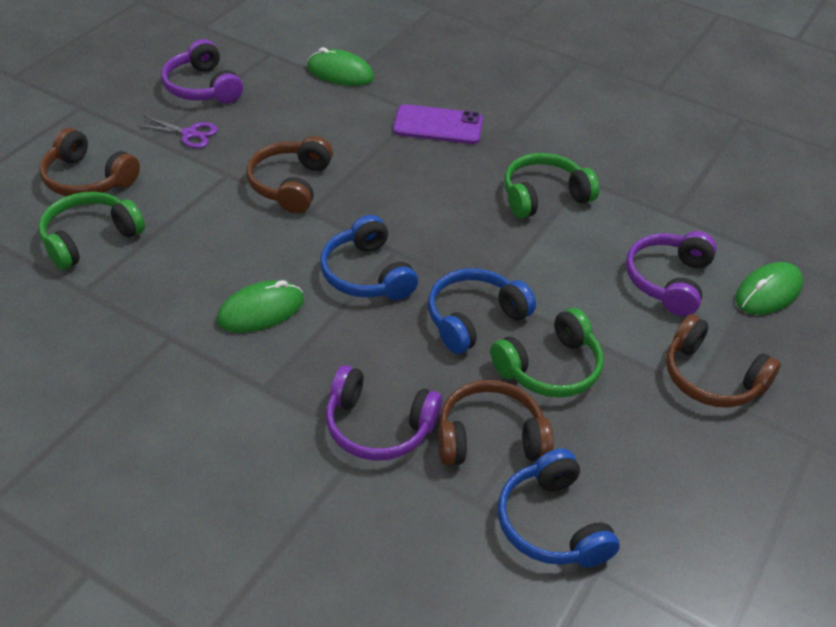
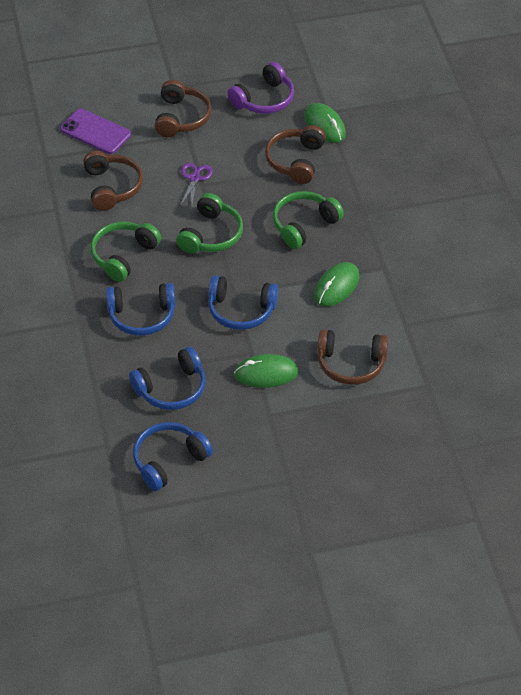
blue headphones: [320,215,418,300] [428,268,536,354] [498,449,620,567] = 3 -> [106,283,175,336] [129,347,206,410] [133,422,213,491] [208,275,279,330] = 4
purple headphones: [161,39,243,104] [326,365,442,461] [626,231,717,316] = 3 -> [227,62,294,114] = 1

